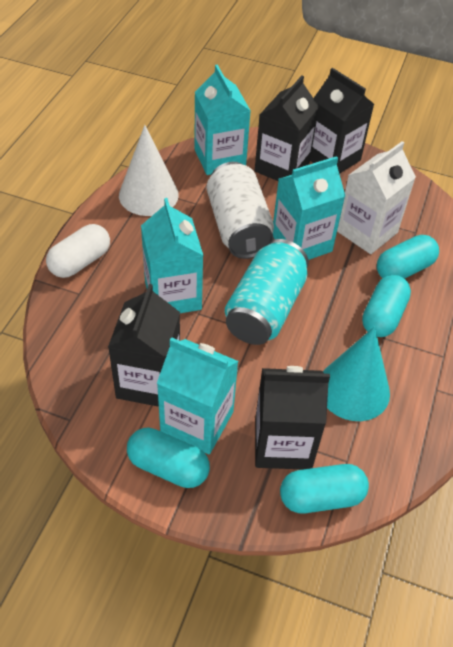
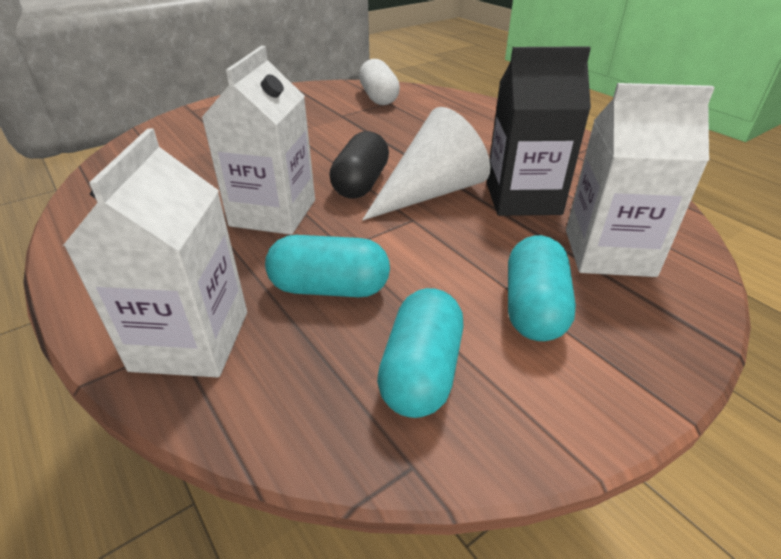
black capsule: none = 0 -> [329,131,389,198] = 1
black carton: [108,284,180,407] [255,76,319,181] [255,366,330,469] [310,68,374,174] = 4 -> [487,46,591,216] = 1
turquoise can: [225,239,309,345] = 1 -> none = 0
turquoise capsule: [127,428,210,488] [280,464,369,513] [362,275,411,337] [377,235,439,279] = 4 -> [265,235,390,297] [377,288,463,418] [508,235,576,341] = 3
turquoise carton: [141,198,203,313] [157,337,239,454] [194,65,251,175] [273,156,345,260] = 4 -> none = 0
turquoise cone: [323,327,390,421] = 1 -> none = 0
white can: [207,162,274,259] = 1 -> none = 0
white carton: [337,141,416,254] = 1 -> [63,128,247,377] [201,46,315,235] [566,83,715,277] = 3

